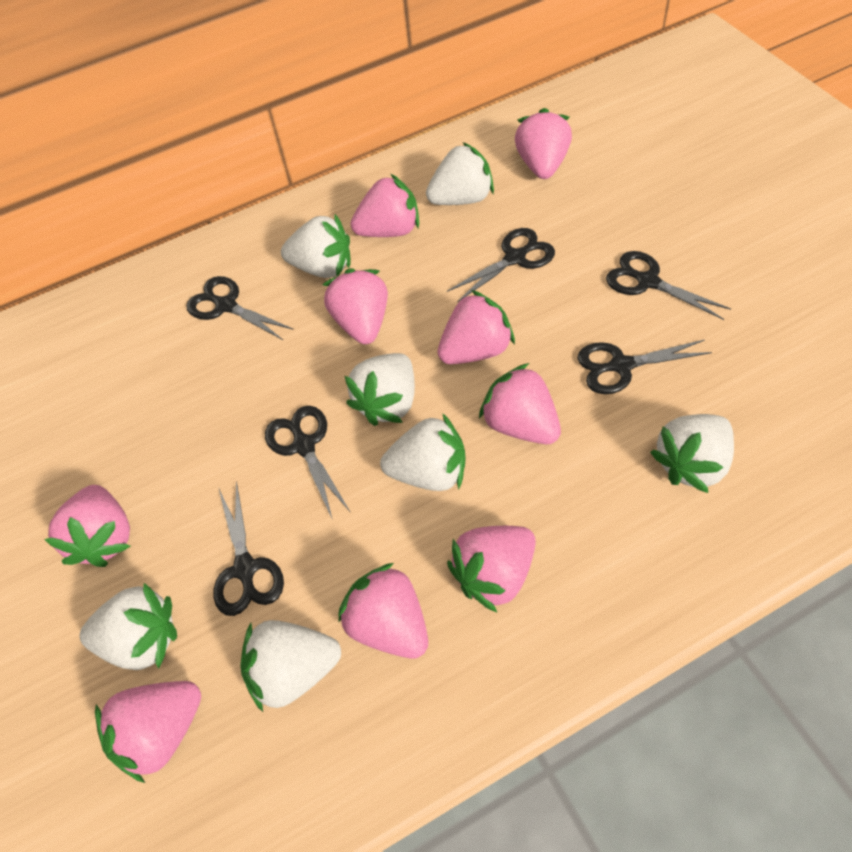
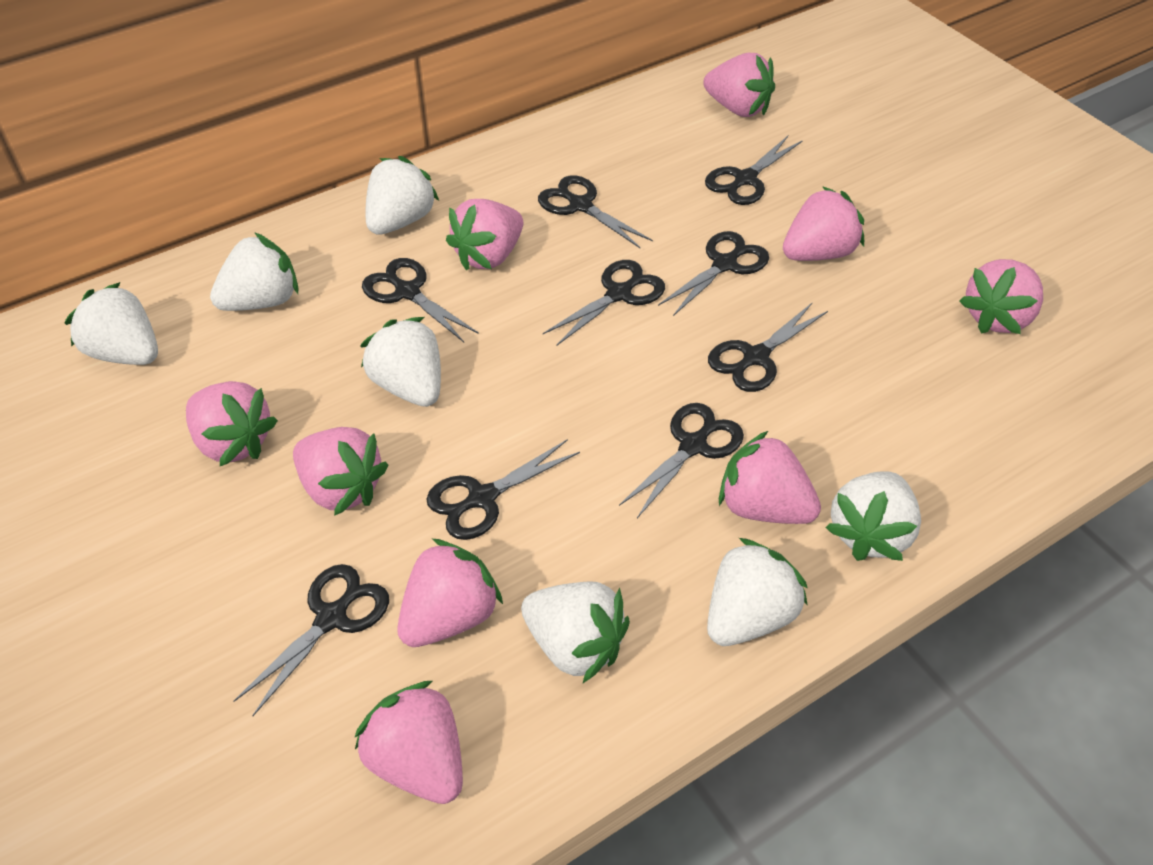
black scissors: [186,276,294,340] [214,481,284,616] [265,406,350,518] [447,228,555,302] [577,340,712,394] [606,251,731,320] = 6 -> [234,564,389,716] [362,258,479,342] [427,439,580,540] [538,175,653,248] [543,260,665,346] [619,403,744,518] [658,231,769,316] [705,136,803,205] [708,302,828,392] = 9

